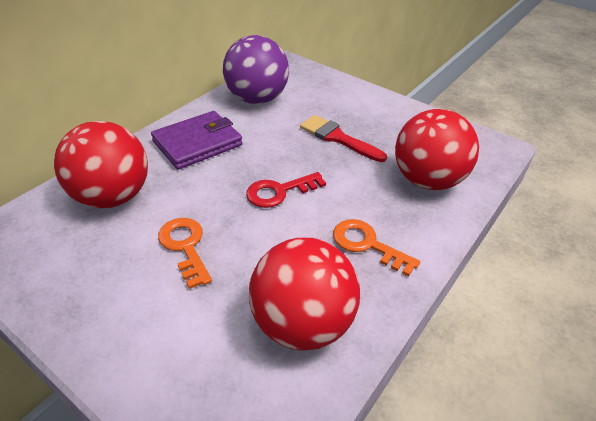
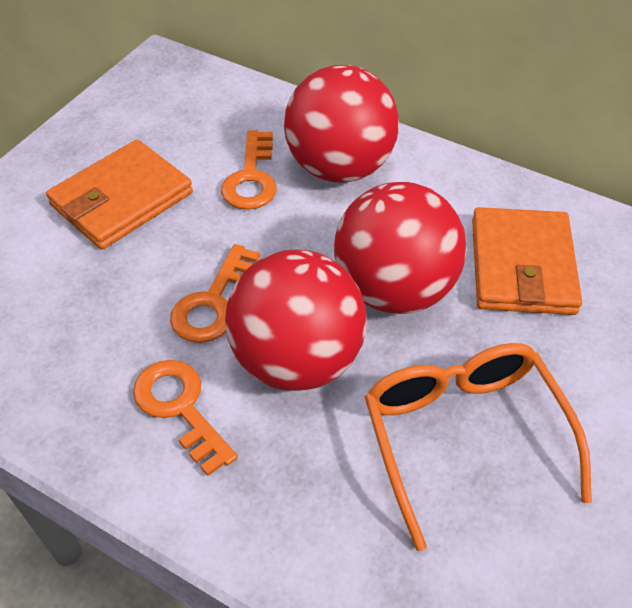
orange glasses: none = 0 -> [365,343,592,551] = 1
orange key: [158,218,212,289] [333,219,420,277] = 2 -> [133,360,238,476] [170,244,260,343] [221,130,277,210] = 3
orange wallet: none = 0 -> [46,140,193,250] [472,207,582,315] = 2
purple ball: [223,35,289,104] = 1 -> none = 0
purple wallet: [151,111,242,170] = 1 -> none = 0
red brush: [300,115,387,162] = 1 -> none = 0
red key: [246,172,326,208] = 1 -> none = 0

